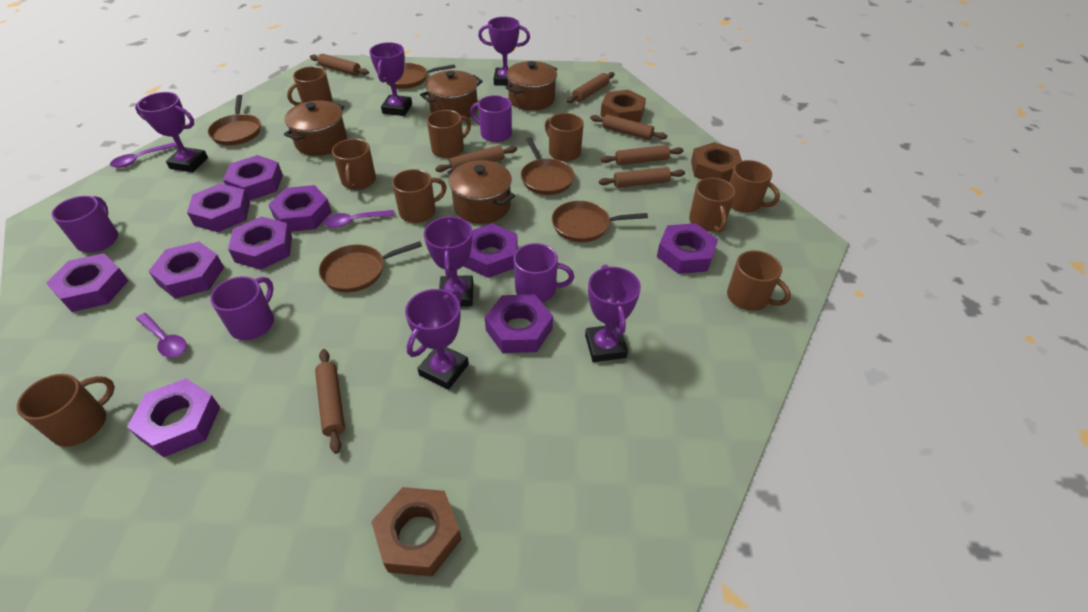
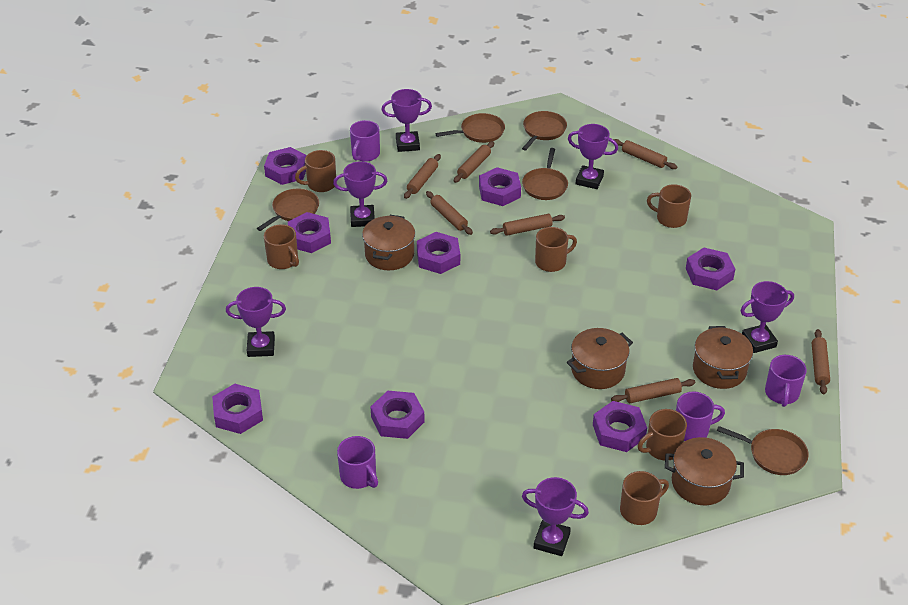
brown mug: [17,374,115,447] [287,66,333,106] [332,139,376,190] [392,169,447,223] [427,110,471,158] [545,113,584,161] [689,178,736,232] [727,250,791,311] [730,160,780,213] = 9 -> [264,224,299,269] [295,150,336,192] [535,227,577,272] [620,471,669,525] [638,409,687,460] [647,184,691,228] = 6
brown nut: [371,487,462,577] [600,90,646,123] [691,142,742,182] = 3 -> none = 0
purple nut: [46,253,128,312] [127,378,220,457] [148,242,224,299] [187,183,250,232] [223,155,283,201] [228,216,292,270] [268,185,332,232] [464,223,518,278] [485,295,553,353] [657,223,718,274] = 10 -> [212,384,263,434] [264,147,307,185] [288,212,331,253] [371,391,425,439] [417,232,460,274] [479,167,521,206] [593,401,647,452] [686,248,735,290] = 8
purple spoon: [110,142,177,168] [136,313,187,358] [323,210,395,228] = 3 -> none = 0

